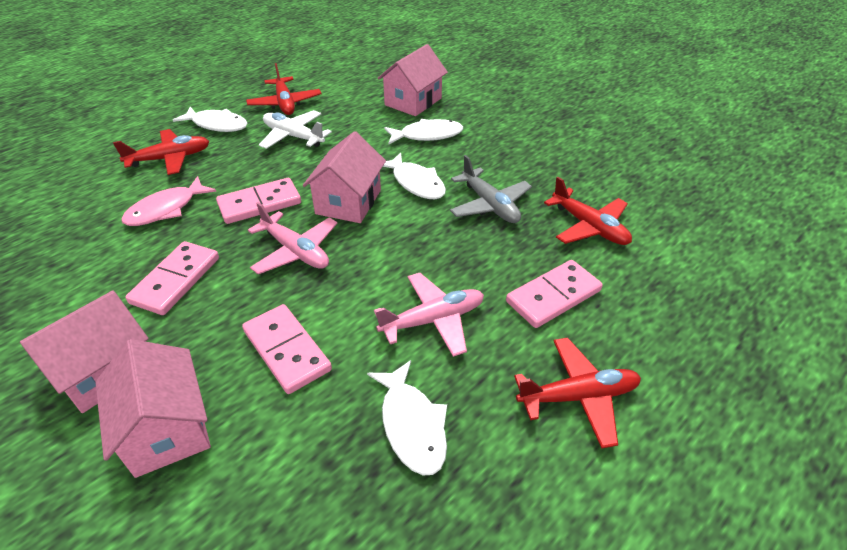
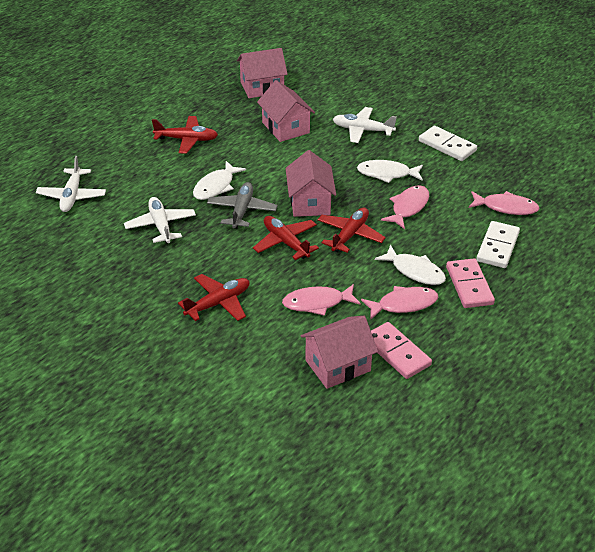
pink domino: [125,241,219,315] [216,178,301,224] [242,304,332,394] [506,260,603,328] = 4 -> [371,322,432,379] [446,258,495,308] = 2
pink fish: [121,176,217,226] = 1 -> [282,284,361,316] [361,286,438,320] [381,185,429,229] [469,191,540,215] = 4
pink plane: [248,202,338,274] [374,273,484,357] = 2 -> none = 0
white domino: none = 0 -> [419,126,477,161] [476,221,520,268] = 2
white fish: [173,107,248,132] [367,360,447,476] [383,153,446,199] [384,119,463,144] = 4 -> [193,161,246,200] [357,160,423,183] [375,245,446,285] = 3
white plane: [259,110,332,149] = 1 -> [36,156,106,212] [124,197,196,244] [333,107,397,143] = 3

